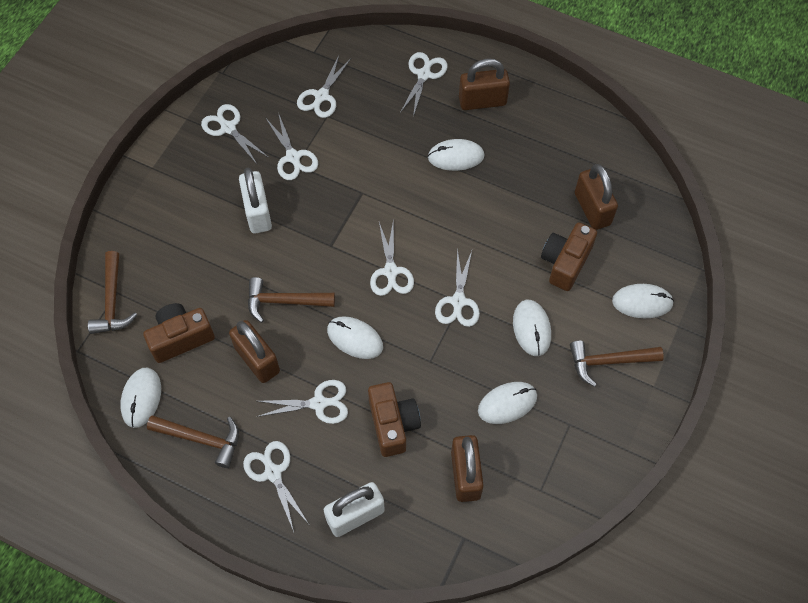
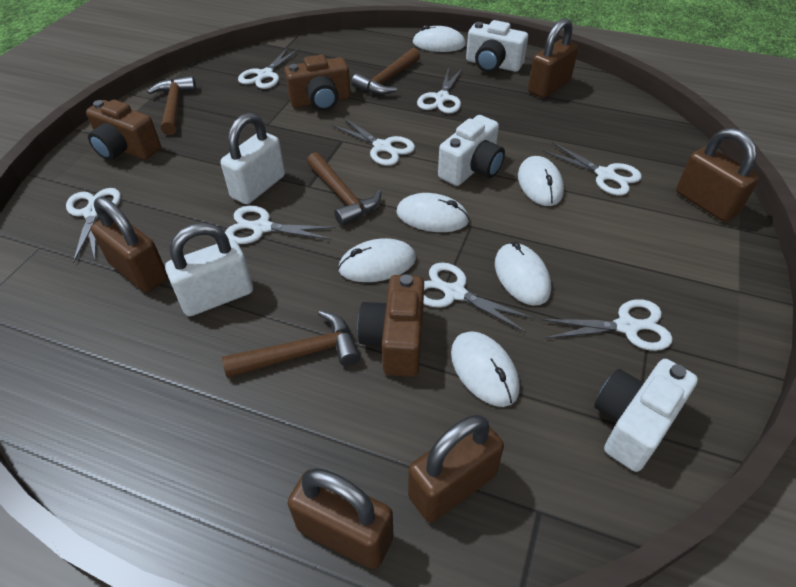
brown padlock: [229,320,280,383] [451,435,484,502] [459,59,510,110] [575,164,618,230] = 4 -> [91,197,168,292] [288,468,393,569] [408,415,504,522] [528,18,578,98] [676,128,759,222] = 5
white camera: none = 0 -> [438,115,505,186] [466,20,528,73] [594,359,698,472] = 3

